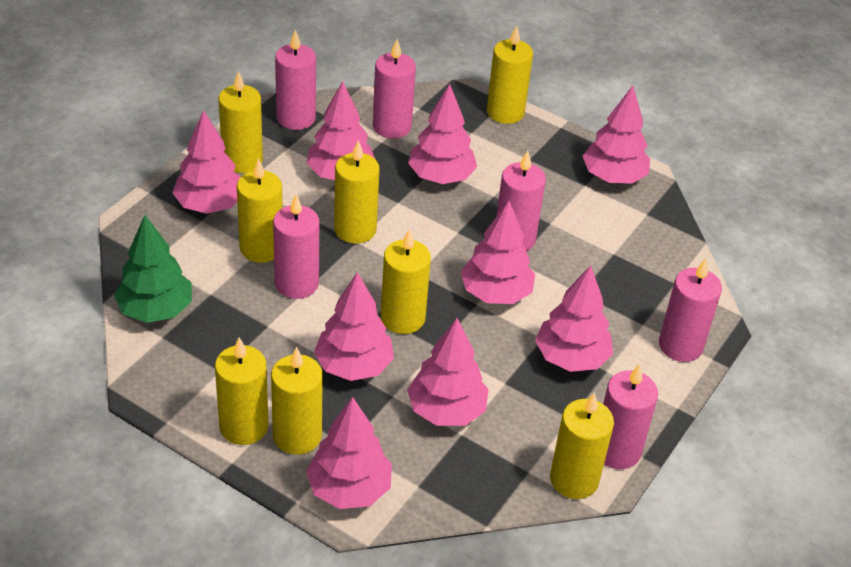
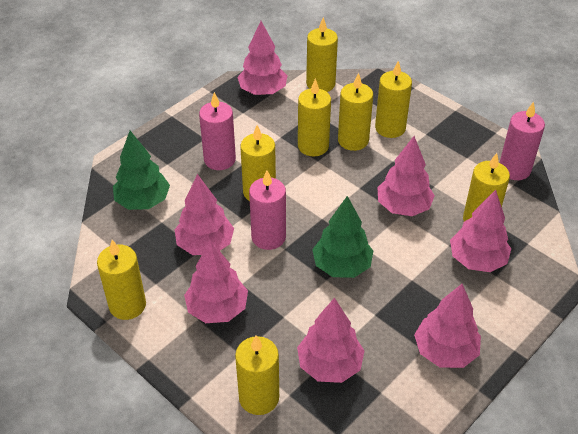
green tree: [114,215,192,323] = 1 -> [113,131,170,210] [312,196,373,278] = 2
pink candle: [273,194,319,299] [275,30,316,130] [373,39,416,139] [496,151,546,251] [603,364,658,469] [659,259,722,362] = 6 -> [199,92,236,170] [249,171,286,250] [499,102,545,180] = 3
pink tree: [172,110,241,214] [306,81,375,180] [306,397,392,509] [314,272,394,381] [407,318,489,426] [408,84,477,184] [460,201,535,304] [535,265,613,372] [583,86,650,184] = 9 -> [174,174,234,255] [184,240,248,323] [238,21,288,95] [297,298,365,383] [377,136,435,216] [414,284,481,368] [450,190,511,272] = 7

